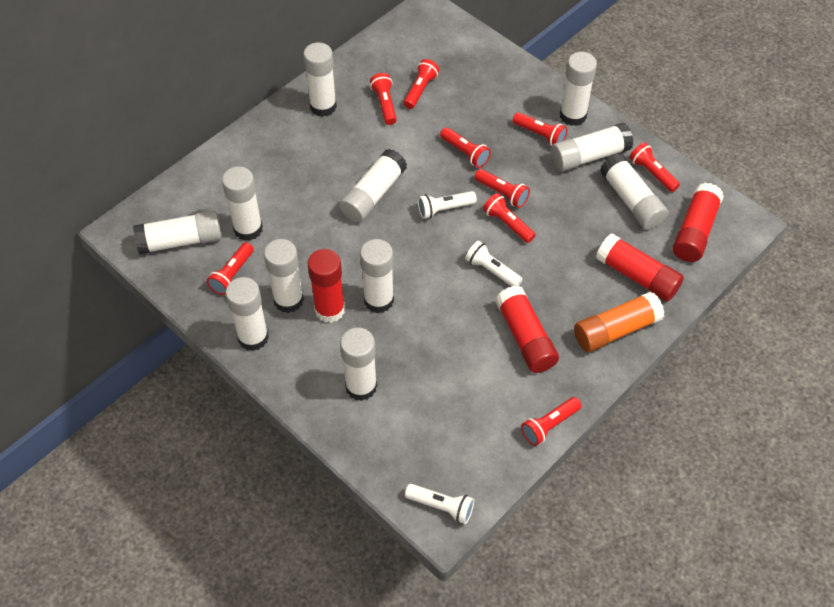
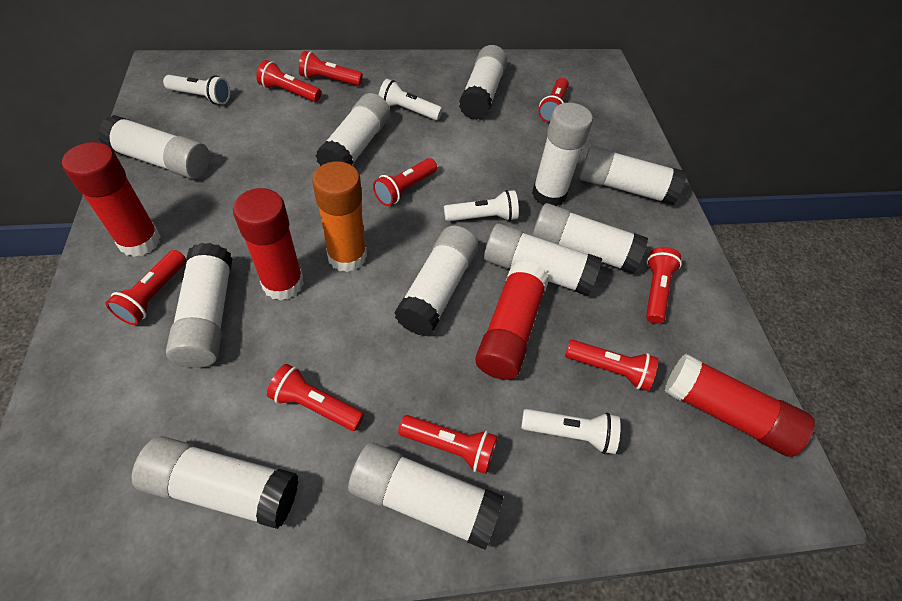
white flashlight: [405,484,474,524] [418,191,477,219] [465,241,523,286] = 3 -> [163,75,230,105] [379,79,442,120] [444,190,519,221] [521,409,621,454] = 4

